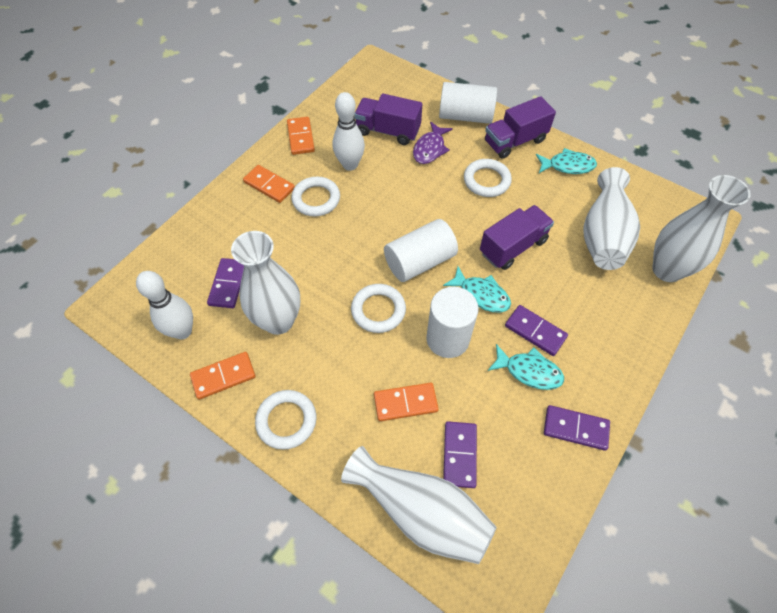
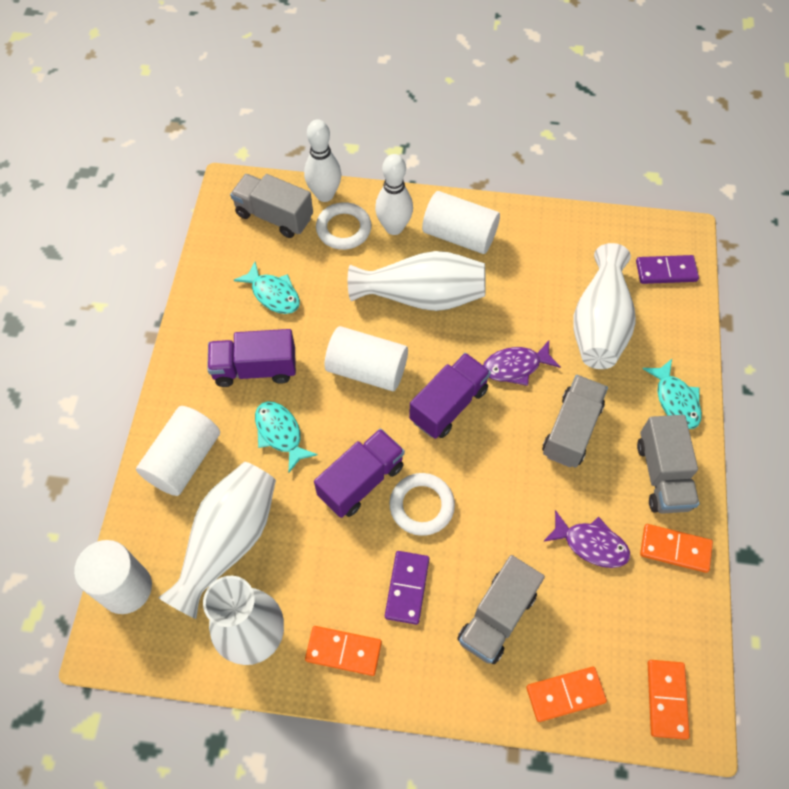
grey truck: none = 0 -> [230,174,313,238] [457,555,545,664] [542,375,608,468] [637,415,700,514] = 4
purple domino: [207,258,244,308] [443,421,477,488] [505,305,568,356] [544,405,610,450] = 4 -> [385,551,429,625] [636,255,699,284] = 2
purple fish: [413,122,453,164] = 1 -> [483,340,560,386] [543,510,630,568] = 2
white cylinder: [384,219,458,282] [426,287,479,358] [439,82,497,124] = 3 -> [74,540,152,614] [136,406,220,496] [325,326,408,391] [422,191,500,254] = 4
white ring: [255,390,316,450] [291,177,340,216] [351,284,406,333] [464,159,512,197] = 4 -> [316,202,371,250] [390,473,455,536] = 2

